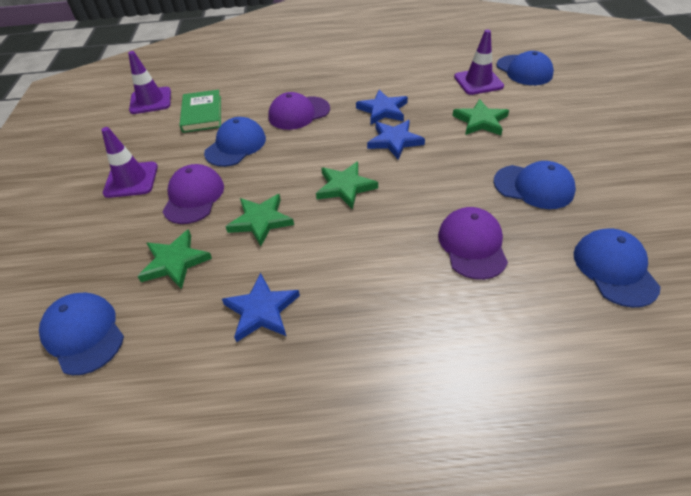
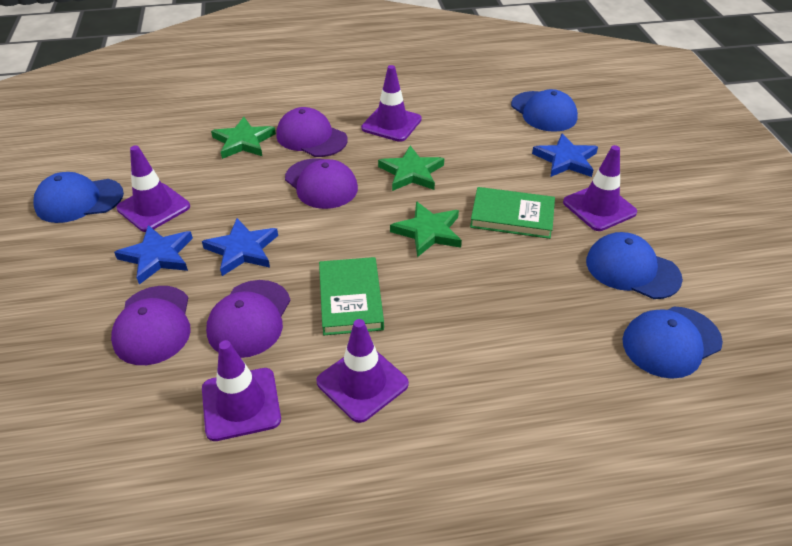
blue cap: [39,292,124,375] [204,117,266,167] [494,161,576,209] [496,51,554,85] [574,228,661,308] = 5 -> [33,172,124,223] [511,89,578,132] [586,232,683,299] [622,306,723,379] = 4
green book: [179,90,221,133] = 1 -> [319,257,384,335] [470,187,555,239] = 2
green star: [137,229,212,289] [226,194,294,246] [316,162,378,209] [452,99,509,135] = 4 -> [211,117,276,159] [378,146,444,191] [390,201,462,257] = 3
purple cap: [162,164,224,224] [268,92,330,130] [438,207,508,280] = 3 -> [111,286,191,365] [206,280,291,358] [276,107,348,157] [285,158,358,209] = 4
purple traffic cone: [101,127,158,198] [128,51,171,114] [454,30,504,95] = 3 -> [116,145,190,232] [202,340,281,441] [316,319,409,423] [361,65,422,142] [563,145,637,231] = 5

